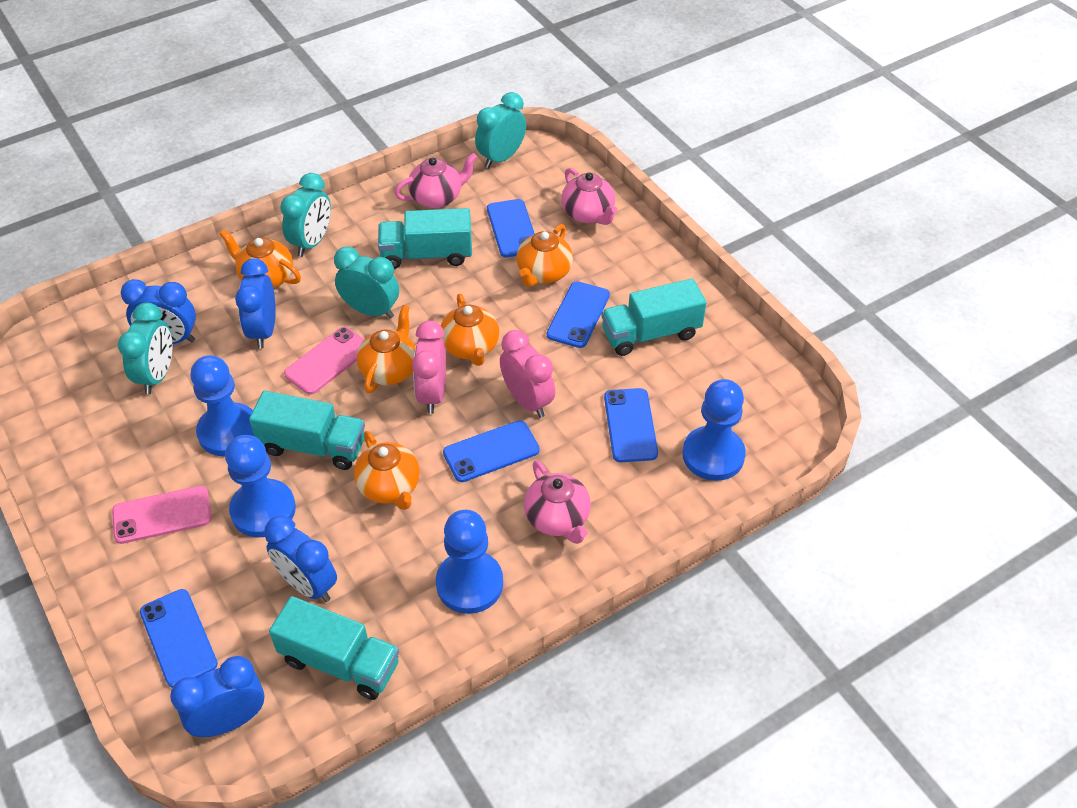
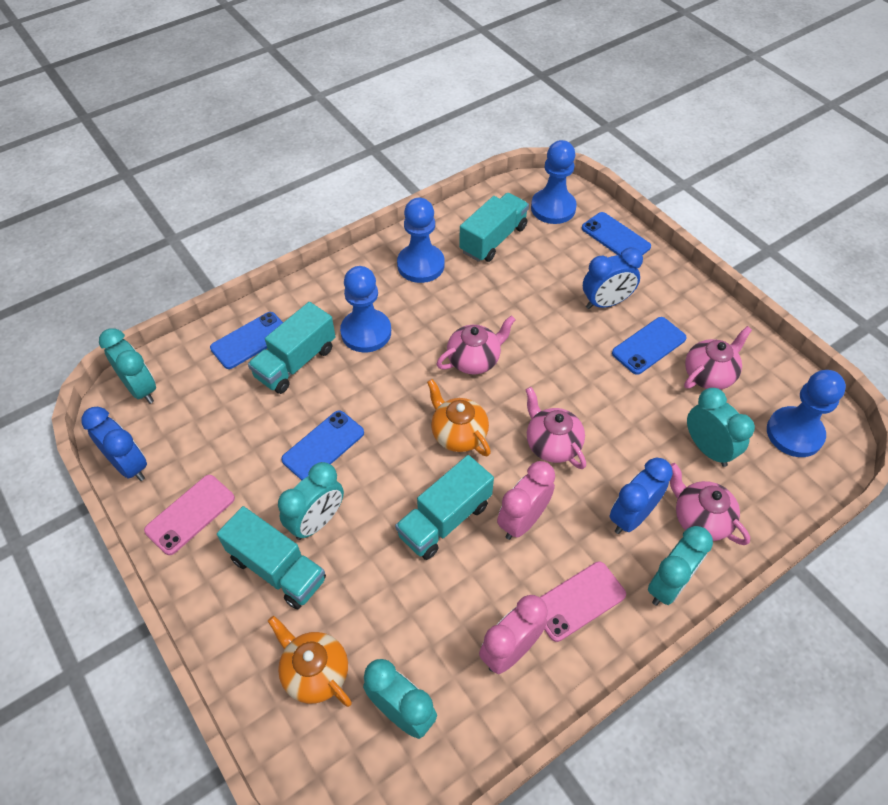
blue clock: [121,279,196,344] [170,656,265,737] [235,258,276,348] [264,516,337,602] = 4 -> [81,407,147,481] [583,247,643,309] [610,457,673,534] = 3
blue phone: [140,589,218,688] [443,420,540,482] [487,199,535,257] [547,281,610,348] [604,388,658,462] = 5 -> [210,312,283,369] [281,411,364,480] [582,212,651,255] [612,317,687,375] = 4
orange teapot: [220,230,301,288] [354,431,420,510] [357,305,415,393] [441,294,499,366] [516,224,573,287] = 5 -> [268,616,352,707] [427,379,491,456] = 2
pink teapot: [394,153,477,208] [524,460,591,544] [561,168,617,225] = 3 -> [436,316,516,374] [525,387,586,469] [670,463,750,545] [684,326,752,390] = 4
turquoise clock: [118,302,172,394] [280,173,331,257] [334,246,399,319] [475,92,526,168] = 4 -> [99,328,156,404] [278,462,344,540] [363,659,437,739] [648,526,713,606] [687,388,755,467] = 5

